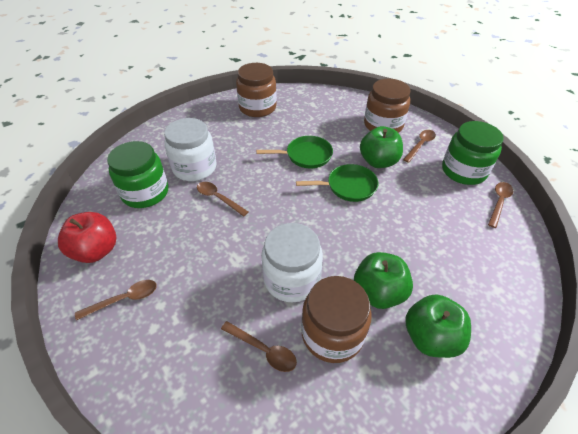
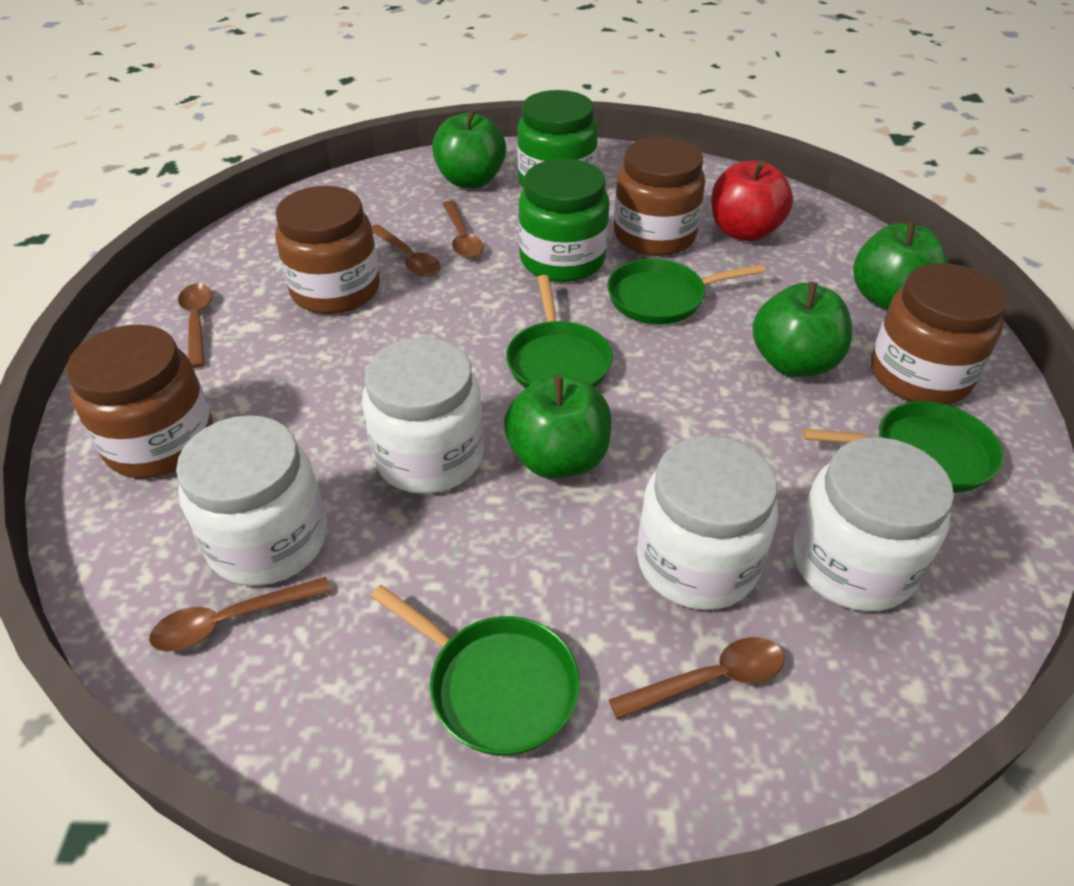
brown jar: [236,63,277,117] [301,276,372,363] [364,79,410,133] = 3 -> [66,324,213,478] [275,186,380,314] [614,137,705,256] [871,263,1007,405] = 4
green apple: [354,252,413,309] [360,126,403,168] [406,294,471,358] = 3 -> [432,109,506,188] [504,374,611,479] [752,282,852,377] [853,221,948,310] = 4
green pan: [256,136,333,168] [296,164,378,202] = 2 -> [370,585,580,756] [506,275,613,388] [607,259,765,324] [802,401,1003,493] = 4
white jar: [164,118,217,181] [261,223,323,302] = 2 -> [176,415,327,586] [362,337,484,494] [637,436,779,610] [793,437,954,612] = 4

